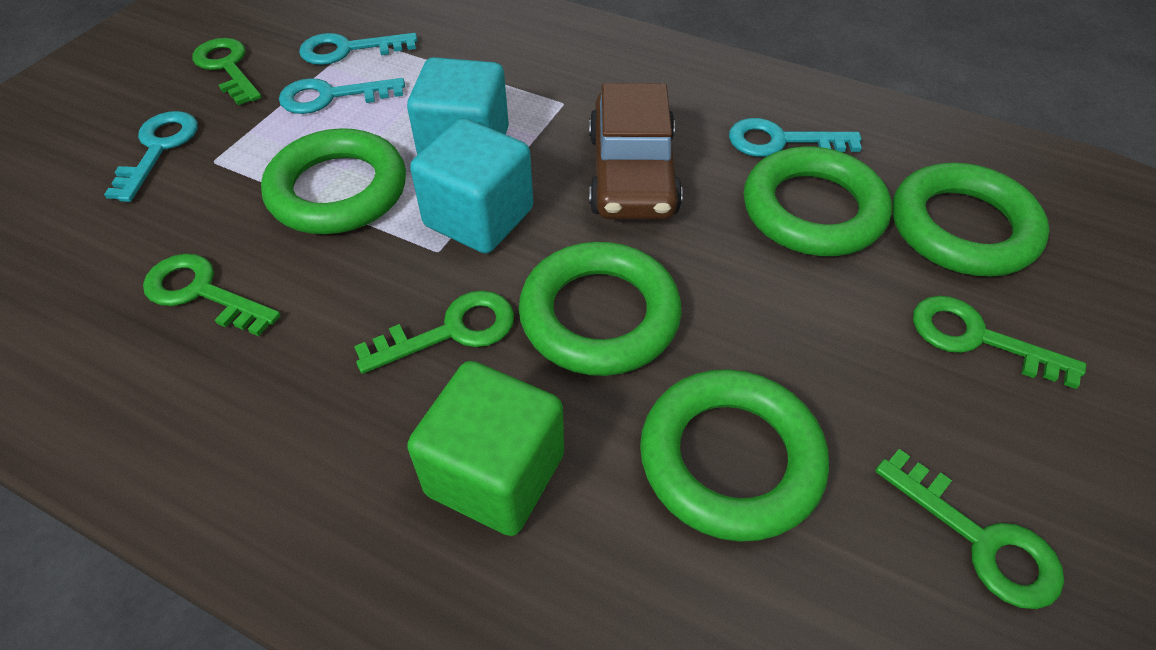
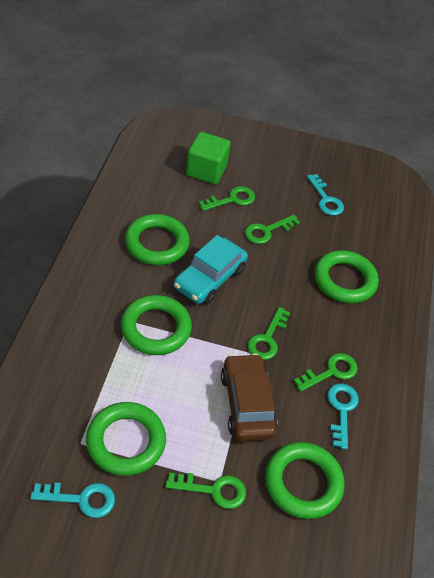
turquoise car: none = 0 -> [174,235,248,304] = 1
turquoise cube: [407,57,509,155] [410,118,533,254] = 2 -> none = 0
turquoise key: [104,111,198,202] [279,78,405,114] [299,33,417,65] [729,118,862,157] = 4 -> [30,483,115,518] [307,174,344,216] [328,384,359,450] = 3

